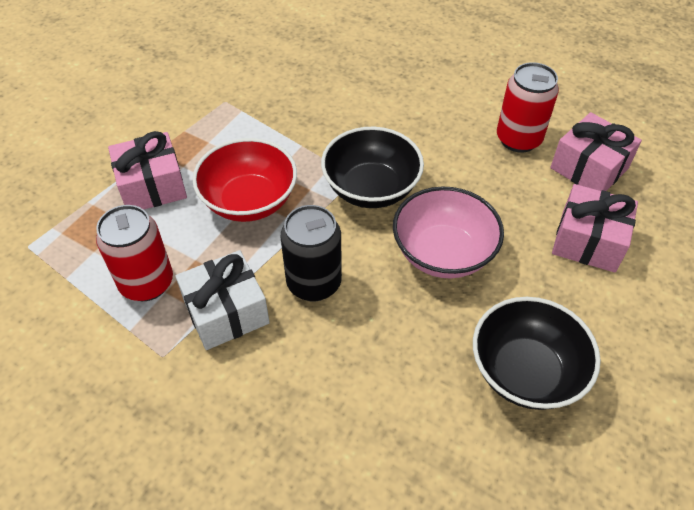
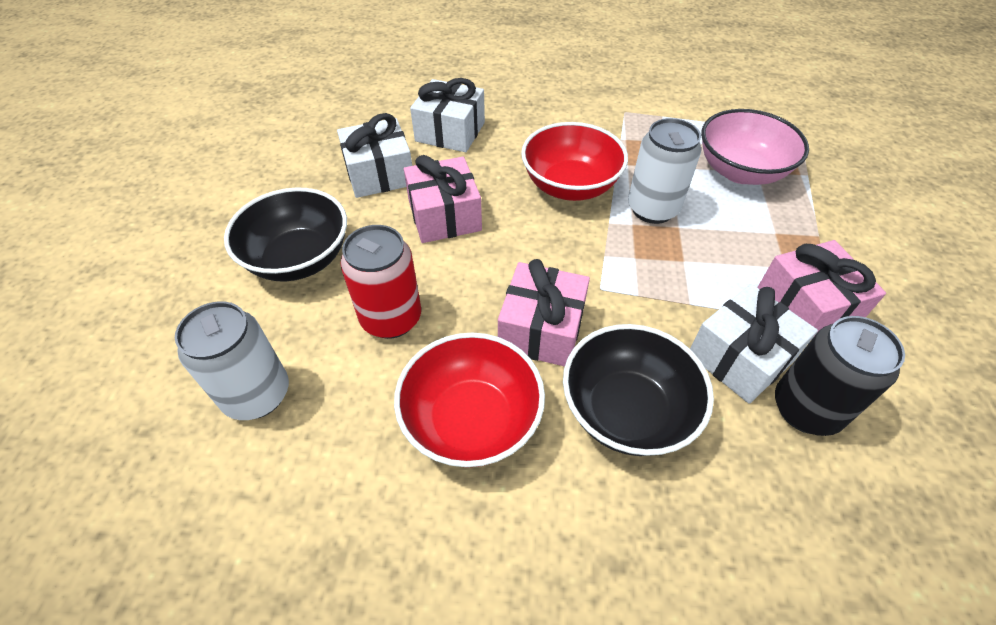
red bowl: [192,138,297,222] = 1 -> [394,332,545,468] [521,122,628,201] = 2
red can: [96,205,173,301] [497,62,559,153] = 2 -> [341,225,421,339] = 1
white can: none = 0 -> [175,301,289,420] [628,118,701,224] = 2
white gift: [175,250,270,350] = 1 -> [337,113,412,198] [410,78,485,152] [690,284,818,404] = 3

